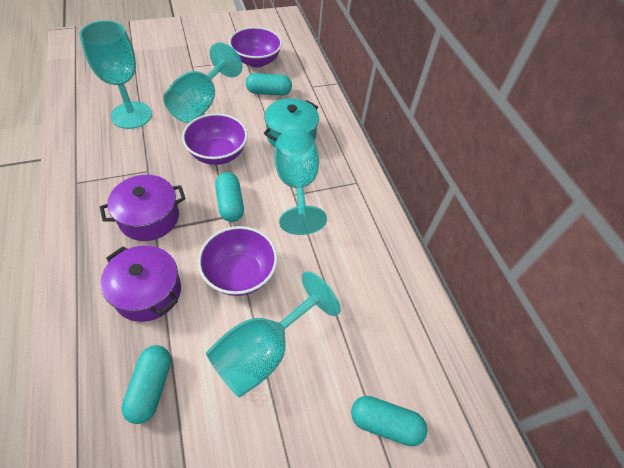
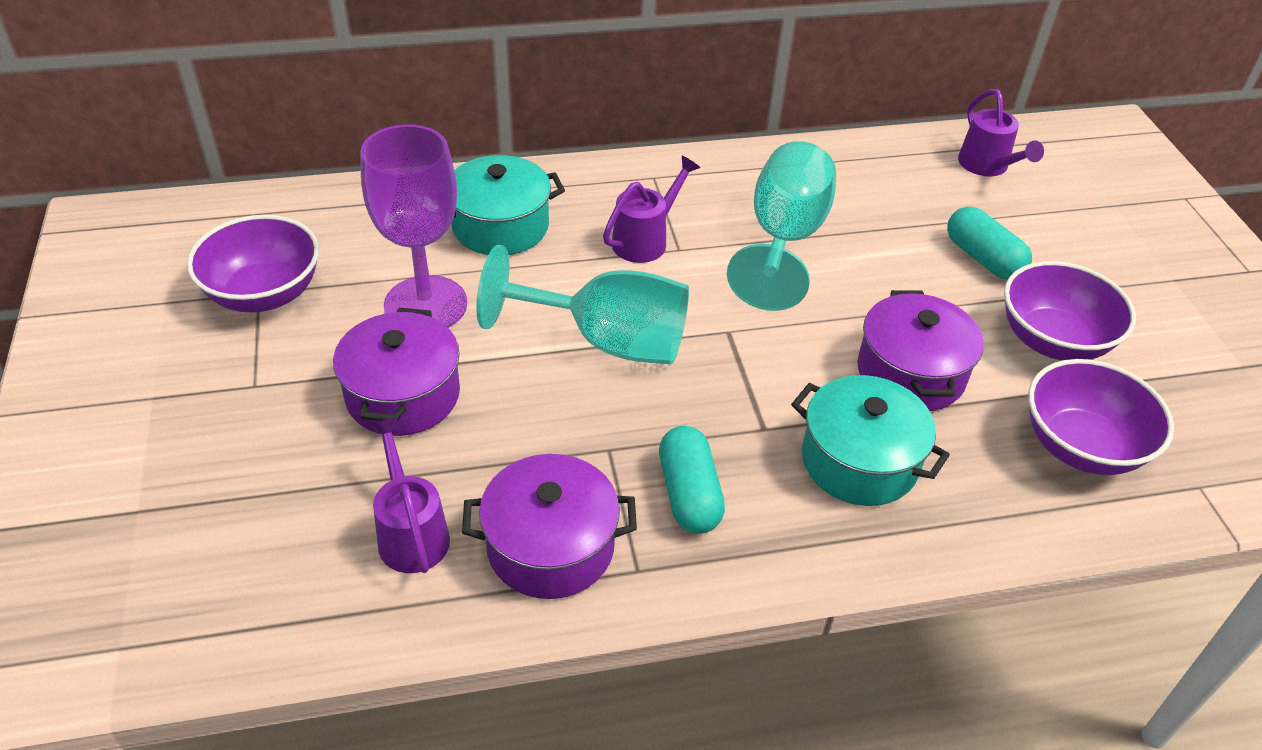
purple goblet: none = 0 -> [360,124,467,328] = 1
purple pot: [100,175,186,241] [100,245,181,322] = 2 -> [333,308,460,436] [462,454,637,599] [857,290,984,411] = 3
purple watering can: none = 0 -> [369,417,450,573] [603,156,700,263] [958,89,1044,177] = 3
turquoise capsule: [121,345,171,424] [215,172,244,222] [246,73,292,96] [351,396,427,447] = 4 -> [659,426,725,534] [947,206,1032,280] = 2
turquoise goblet: [79,20,152,129] [163,42,242,123] [206,271,341,398] [275,129,327,235] = 4 -> [476,245,689,365] [727,141,836,311] = 2
turquoise pot: [264,98,319,147] = 1 -> [451,155,565,255] [791,375,950,506] = 2

